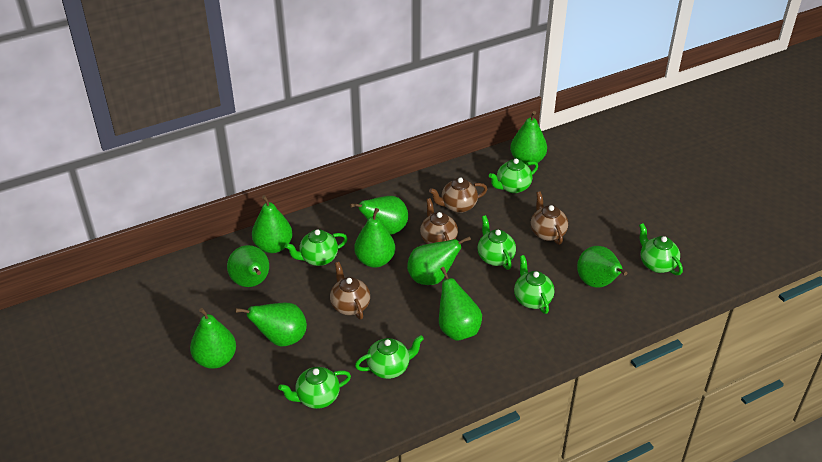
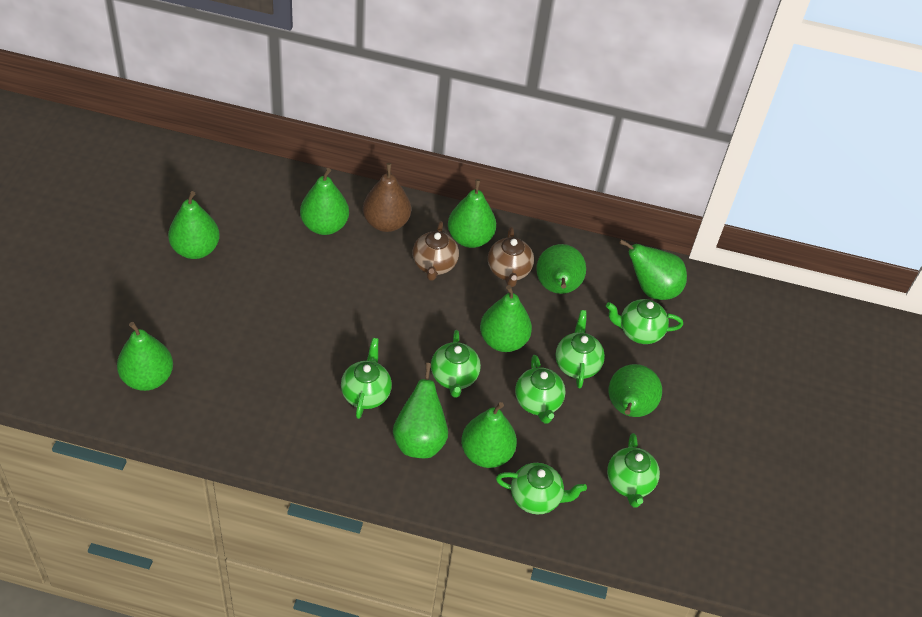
brown pear: none = 0 -> [363,163,411,232] = 1
brown teapot: [330,262,370,320] [420,198,458,244] [429,178,487,213] [531,191,568,245] = 4 -> [412,221,459,281] [488,227,534,287] = 2

